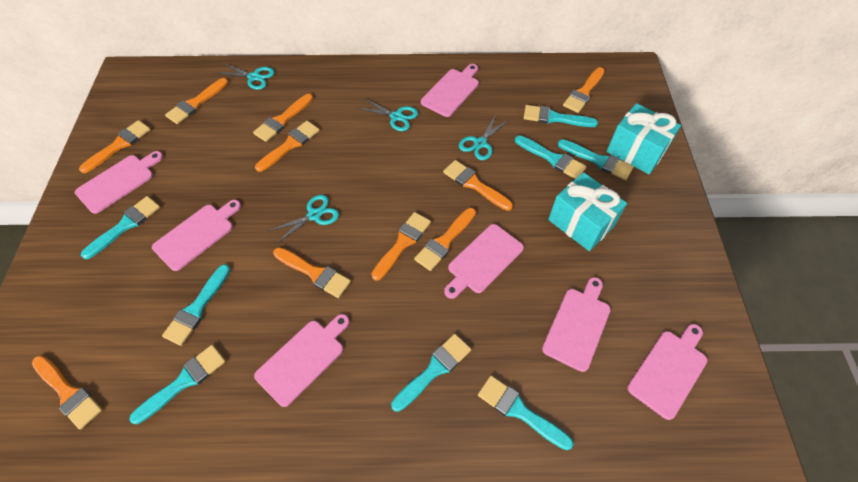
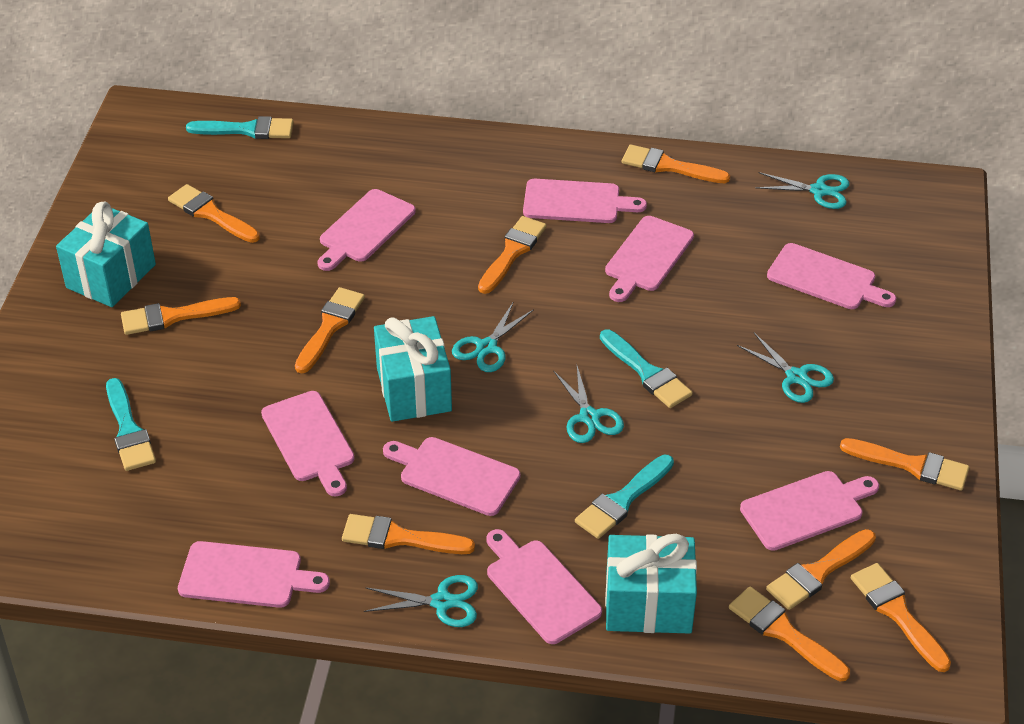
pink cutting board: [75,151,163,214] [152,200,241,271] [254,314,350,407] [421,64,479,117] [444,224,524,299] [542,277,611,372] [627,324,707,420] = 7 -> [178,541,330,608] [261,391,355,496] [317,189,416,271] [383,437,520,516] [486,529,602,644] [523,179,647,223] [605,216,694,302] [740,471,879,551] [767,243,896,309] = 9
turquoise brush: [81,196,160,259] [129,345,226,424] [162,264,230,346] [391,334,471,412] [478,376,574,450] [515,135,587,179] [524,105,598,127] [558,139,634,180] = 8 -> [106,378,156,471] [186,116,294,139] [575,455,674,539] [600,329,693,408] = 4
turquoise gift: [548,172,627,251] [607,103,681,174] = 2 -> [56,201,156,307] [374,316,452,422] [605,534,697,634] = 3
turquoise scissors: [216,63,275,90] [269,195,339,244] [357,98,418,131] [459,115,508,160] = 4 -> [364,575,478,627] [452,301,534,372] [553,366,624,443] [737,333,834,403] [755,172,849,209] = 5

